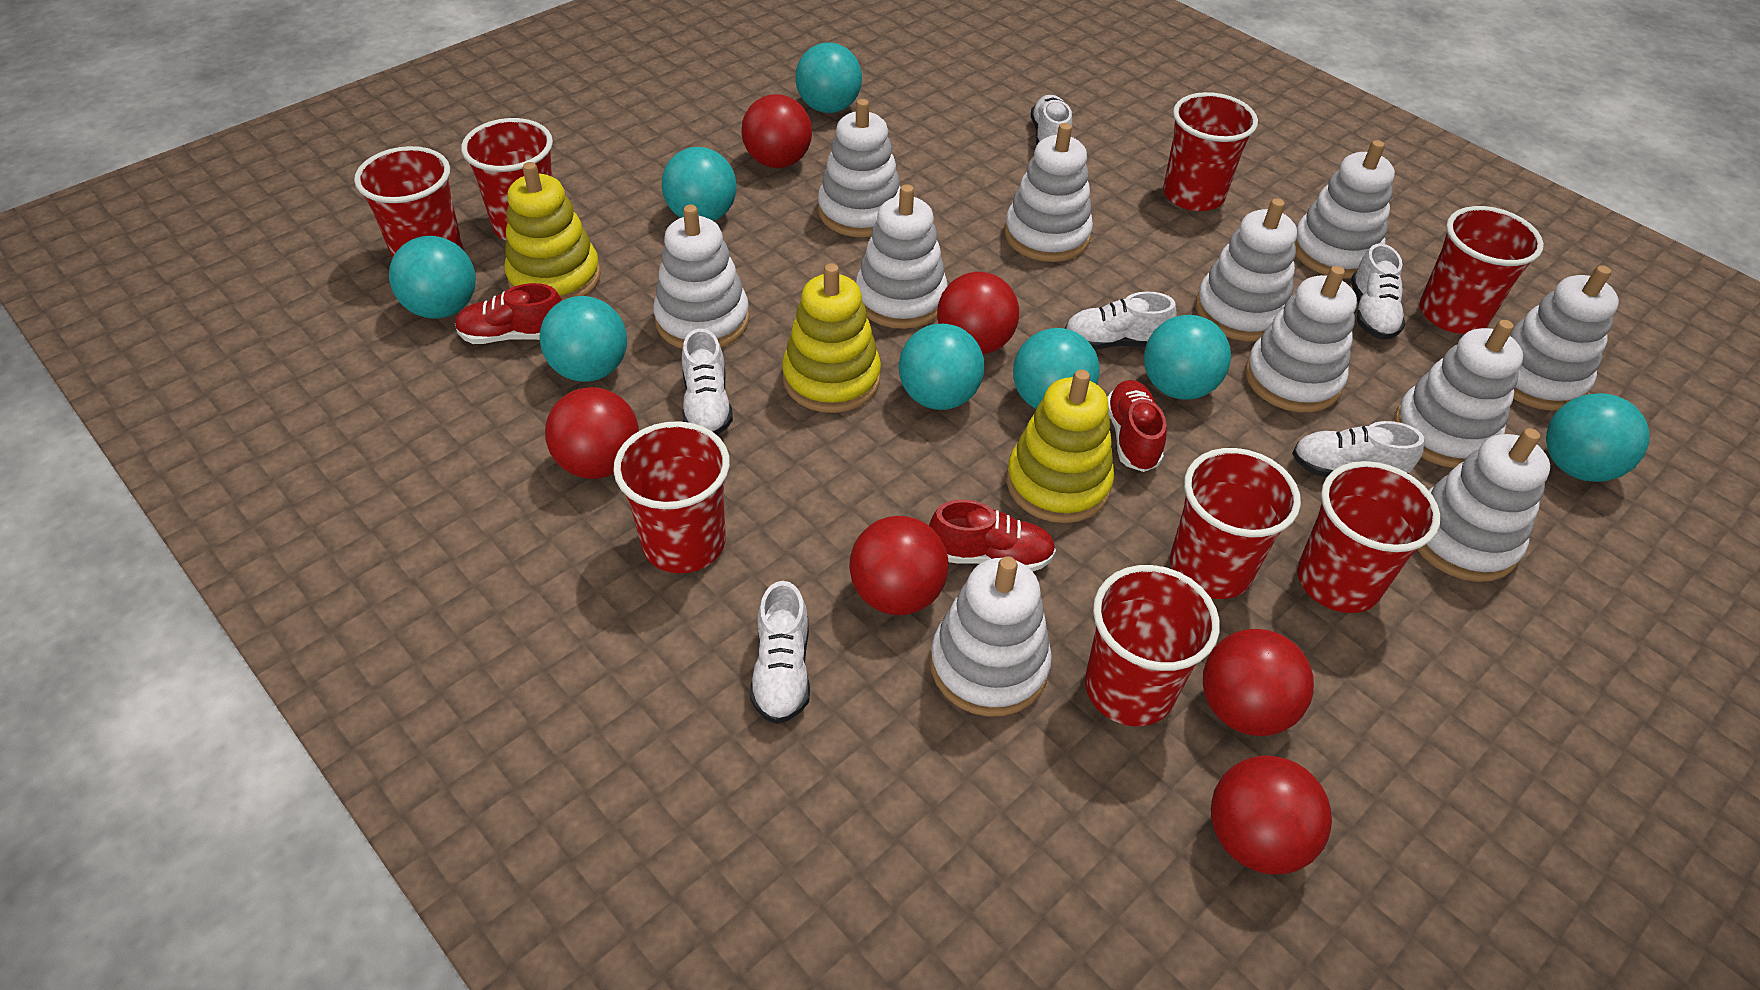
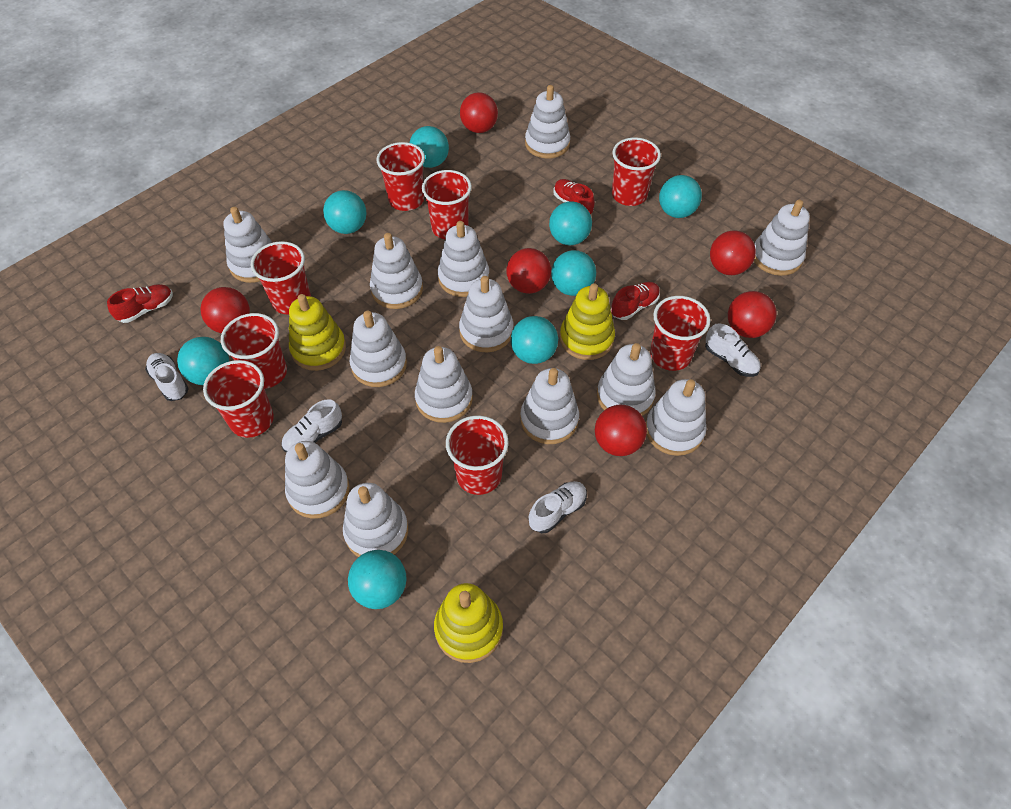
white shoe: [682,328,733,435] [750,581,810,724] [1031,95,1072,145] [1065,291,1176,349] [1292,421,1424,477] [1351,243,1405,340] = 6 -> [145,353,189,401] [281,399,342,453] [529,481,587,533] [705,323,761,377] = 4
white stacking toy: [653,205,750,349] [818,99,901,237] [856,184,948,329] [930,556,1052,717] [1005,123,1093,262] [1196,198,1297,341] [1245,266,1357,412] [1294,140,1395,279] [1394,320,1523,468] [1417,428,1550,582] [1510,265,1619,411] = 11 -> [224,207,273,283] [285,441,350,518] [343,483,408,557] [350,311,407,387] [370,233,423,309] [415,346,473,423] [438,221,489,297] [459,276,513,352] [520,368,579,444] [525,85,570,158] [597,343,656,416] [646,379,706,456] [754,200,810,276] = 13

